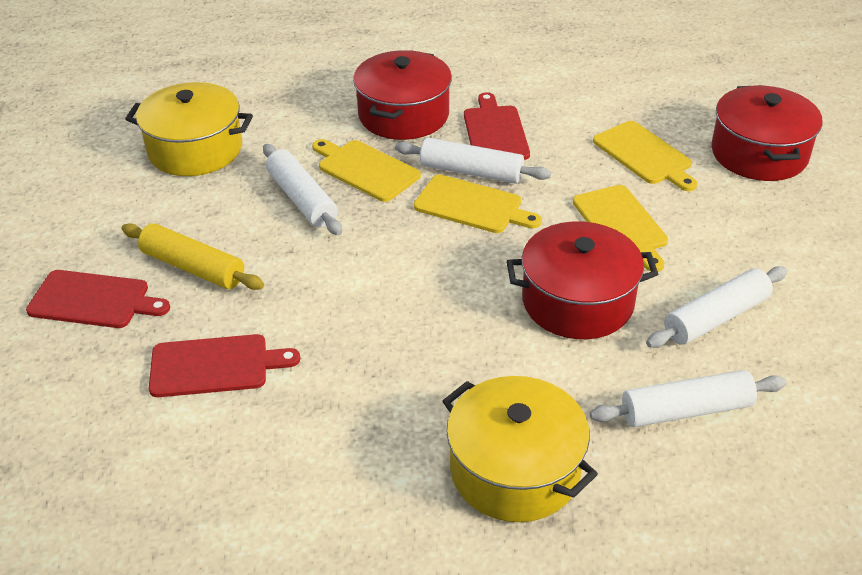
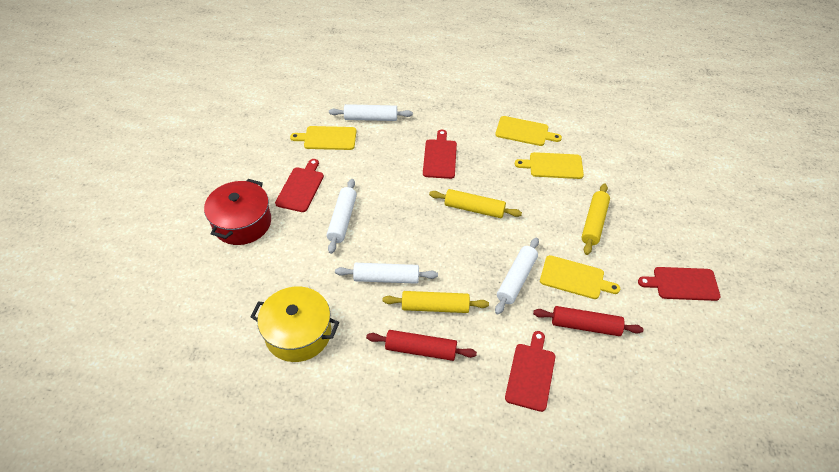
red cutting board: [26,270,170,328] [149,334,300,397] [464,92,530,160] = 3 -> [275,159,324,212] [423,130,457,179] [505,331,555,412] [638,267,720,301] = 4
red pot: [353,50,452,140] [506,221,658,339] [711,85,823,181] = 3 -> [204,179,271,245] = 1
red rolling pin: none = 0 -> [366,330,477,361] [533,306,644,336] = 2
yellow pot: [125,82,253,176] [443,376,598,522] = 2 -> [250,286,339,362] = 1
yellow rolling pin: [122,223,264,290] = 1 -> [382,291,489,313] [429,189,522,218] [581,183,610,255] = 3

